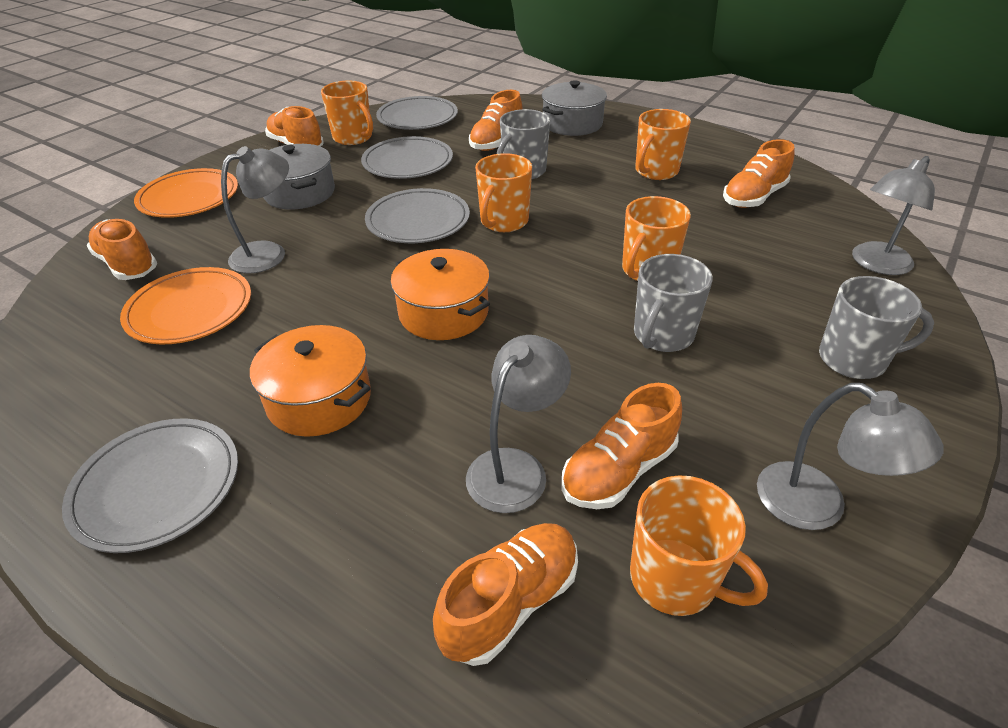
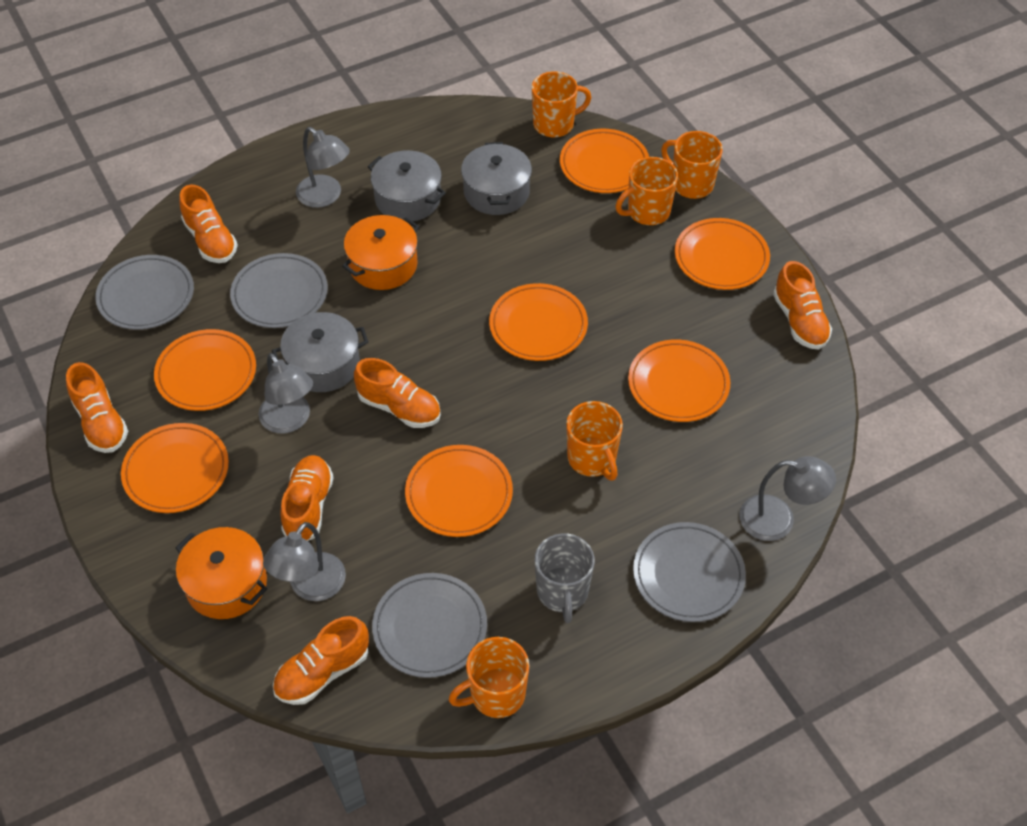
grey mug: [497,109,550,179] [634,254,713,352] [819,276,934,379] = 3 -> [535,533,595,623] = 1
grey pot: [263,144,335,210] [542,80,607,136] = 2 -> [272,312,368,392] [368,150,446,221] [461,142,532,215] = 3
orange plate: [120,267,251,344] [134,168,238,218] = 2 -> [121,423,229,513] [154,329,256,411] [405,445,513,537] [489,283,588,361] [560,129,649,193] [628,339,730,422] [675,218,770,290] = 7

